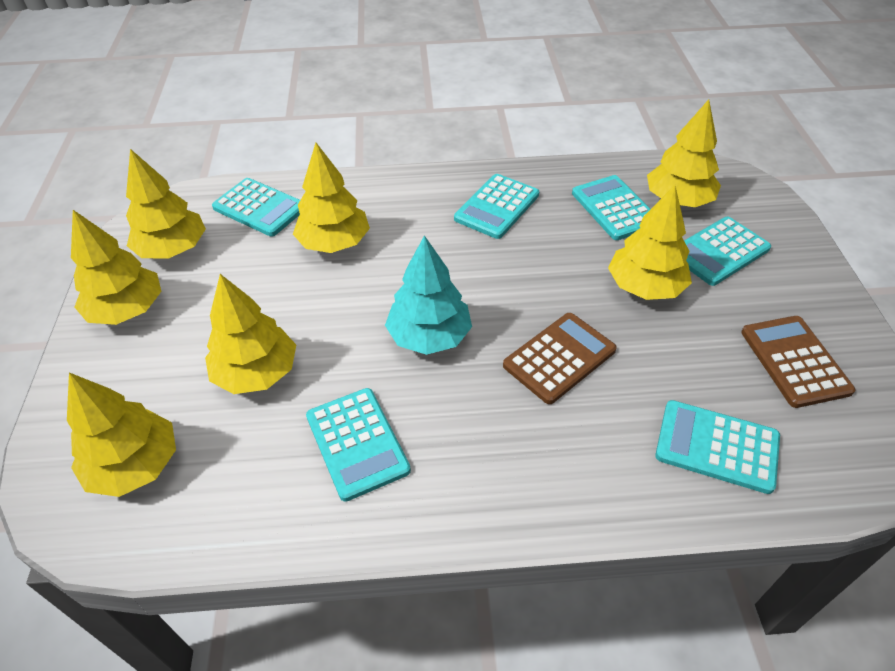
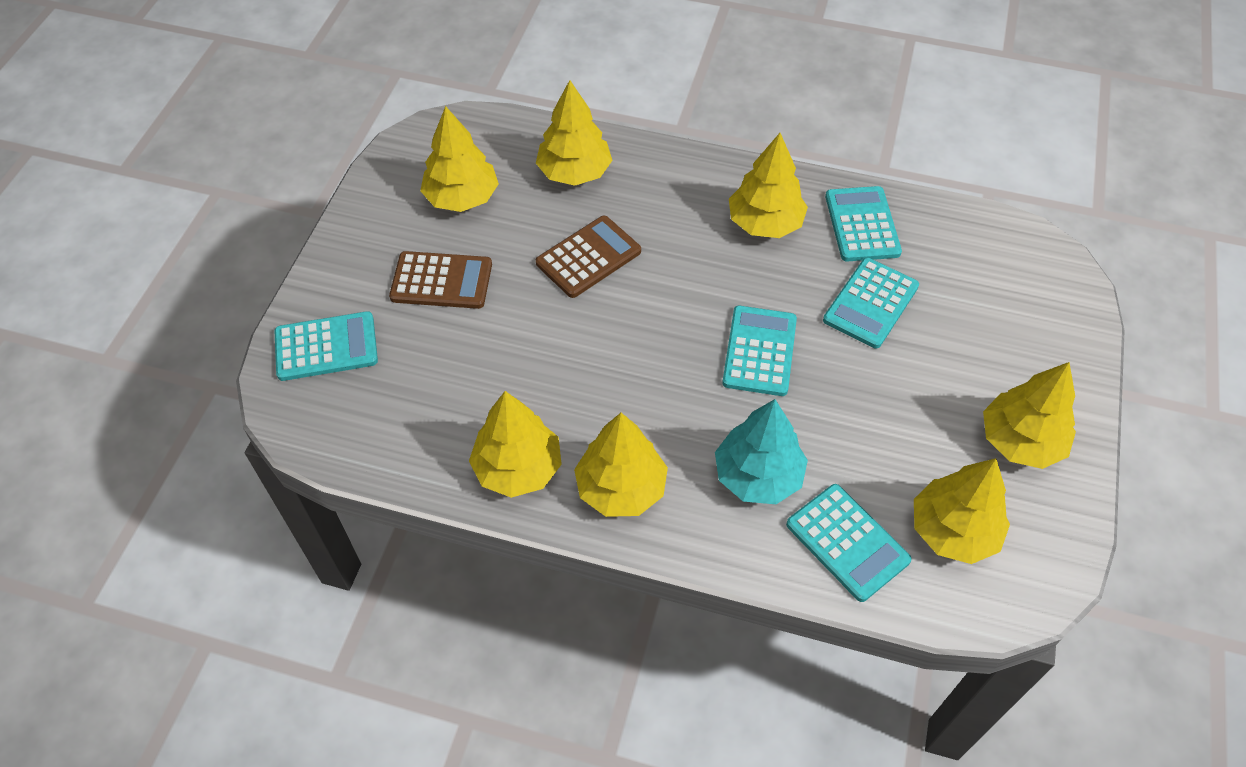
turquoise calculator: [212,178,300,237] [306,388,411,502] [454,174,539,239] [572,175,650,240] [655,400,780,494] [684,217,771,286] = 6 -> [275,311,378,381] [722,306,797,396] [786,484,912,602] [823,258,919,349] [825,186,902,262] = 5

